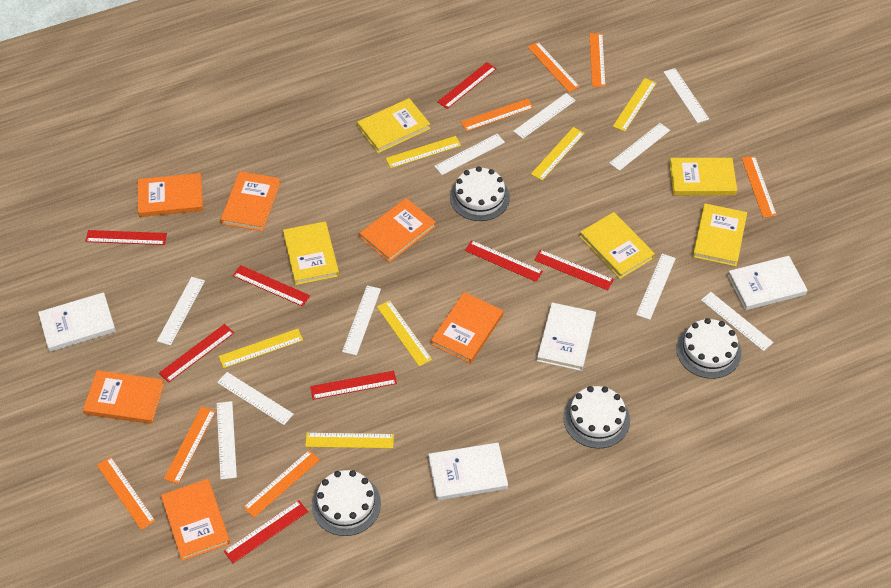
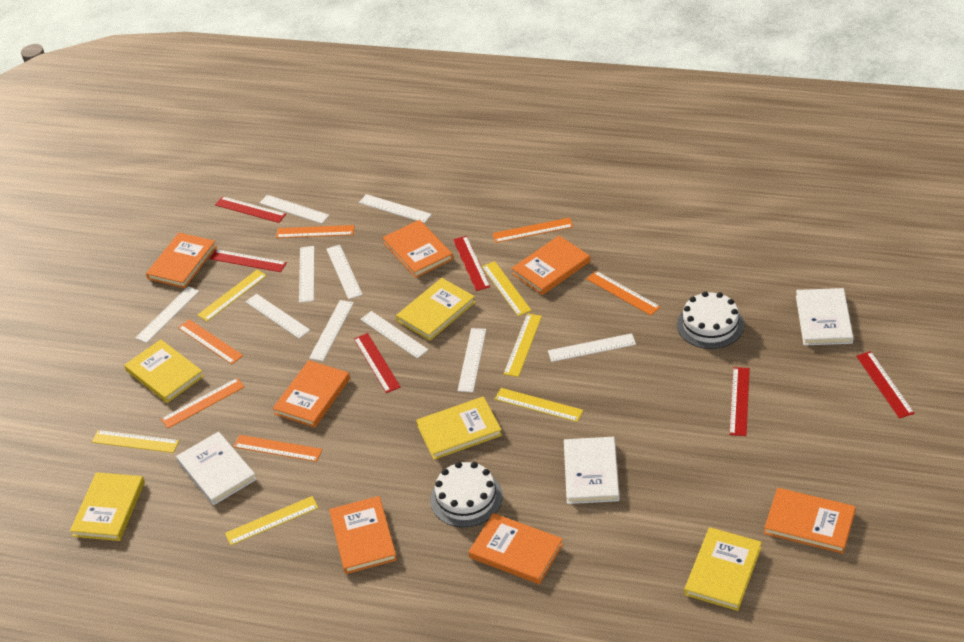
orange book: [83,370,165,424] [138,173,203,217] [161,479,230,561] [221,171,281,231] [359,198,436,263] [431,292,503,364] = 6 -> [146,233,217,288] [273,360,350,427] [329,496,397,574] [382,220,453,278] [469,513,563,584] [511,236,590,295] [764,488,856,554] = 7
orange ruler: [97,457,155,530] [164,406,216,484] [243,450,320,518] [461,98,534,131] [528,42,580,92] [589,33,606,87] [742,156,777,218] = 7 -> [161,378,245,428] [178,319,243,364] [233,435,323,462] [276,225,355,238] [492,218,573,243] [586,271,661,315] = 6
red ruler: [85,230,167,245] [159,324,234,383] [224,500,308,563] [233,265,310,307] [310,371,397,400] [438,62,497,109] [465,240,543,282] [534,250,614,290] = 8 -> [210,249,287,272] [215,196,286,223] [354,333,401,393] [453,236,490,291] [729,367,750,436] [856,351,915,418] = 6
white book: [38,292,116,352] [428,443,508,500] [537,303,596,371] [728,256,807,310] = 4 -> [176,431,257,505] [564,437,620,504] [796,288,854,345] = 3
white cake: [312,470,381,536] [450,167,510,221] [563,386,630,449] [676,318,741,379] = 4 -> [430,462,503,527] [677,291,744,349] = 2

